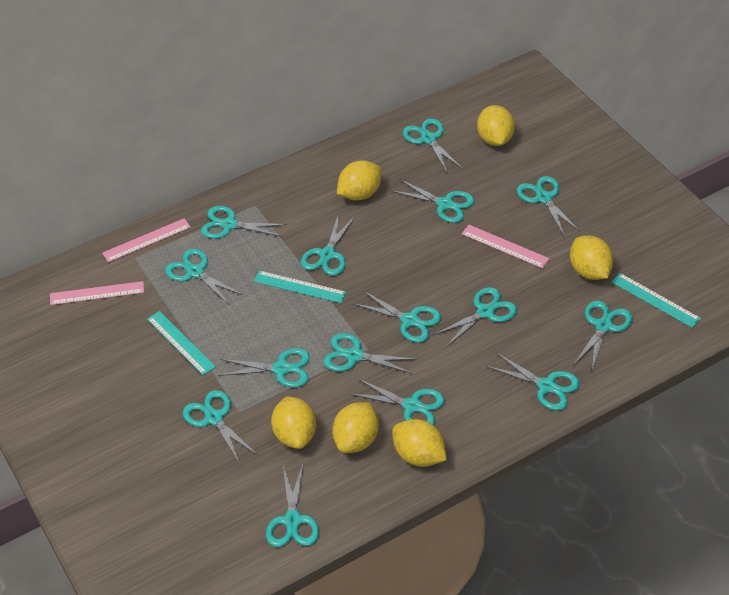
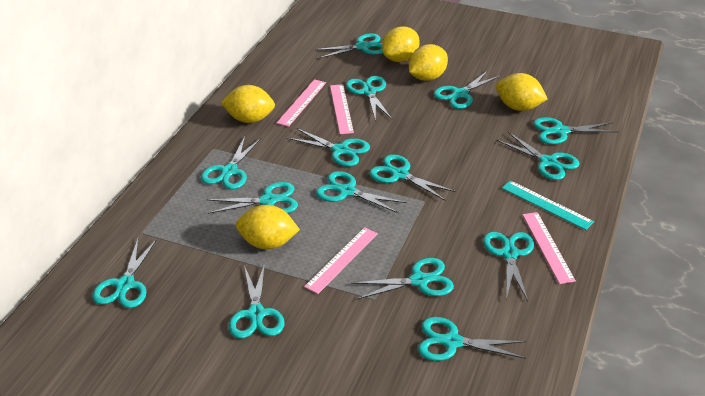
pink ruler: [50,281,144,305] [102,218,191,262] [462,225,550,268] = 3 -> [277,79,326,127] [304,227,378,294] [330,84,354,134] [523,212,576,284] = 4
turquoise ruler: [147,311,216,375] [254,271,346,303] [612,273,701,328] = 3 -> [502,180,594,230] = 1
yellow lemon: [271,396,316,449] [332,402,379,453] [337,160,382,201] [392,419,447,467] [477,105,515,146] [570,236,613,280] = 6 -> [221,85,275,123] [236,205,300,249] [382,26,420,62] [409,44,448,81] [496,73,547,111] = 5

